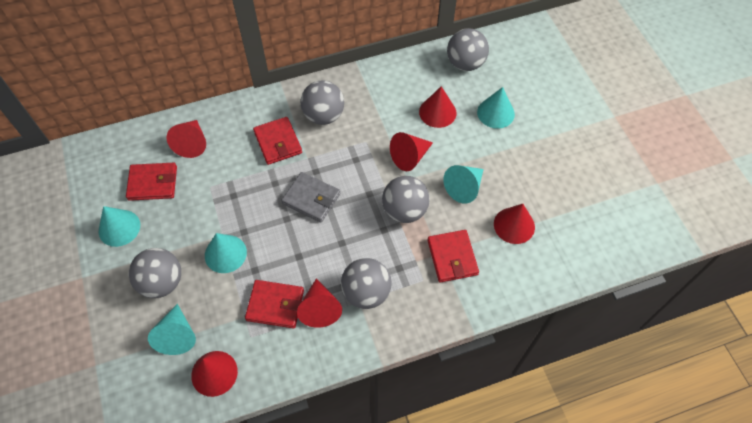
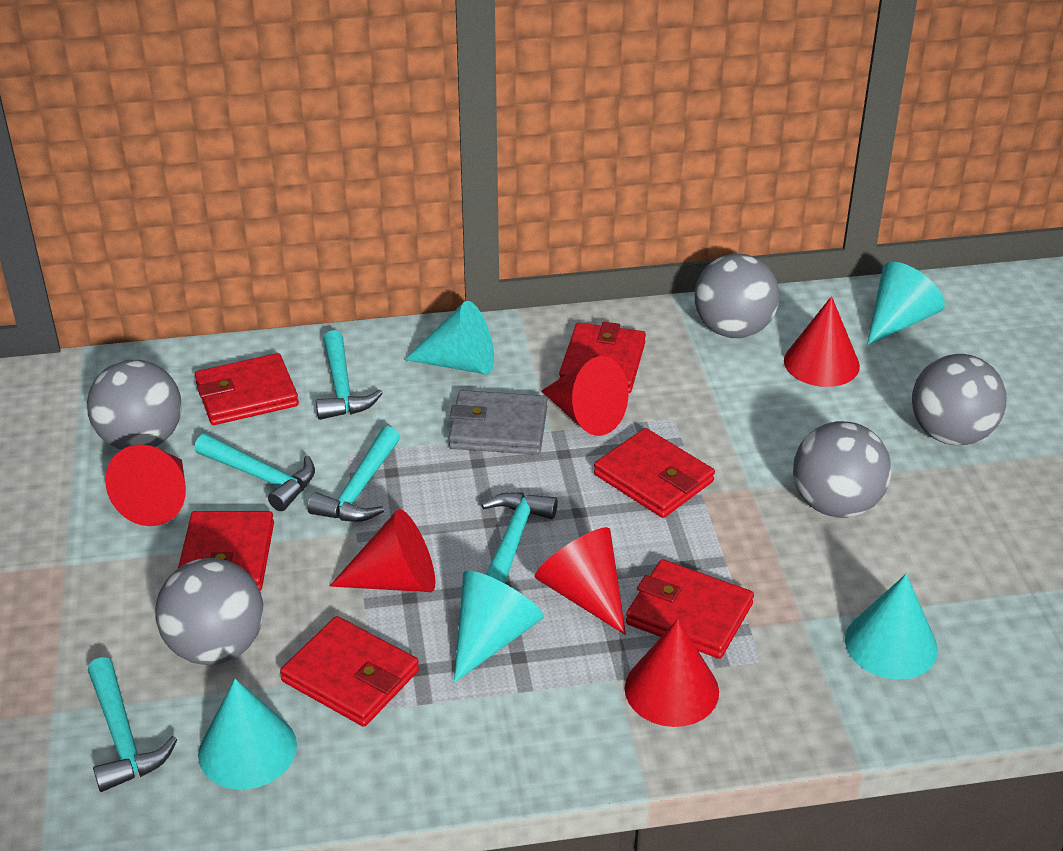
red wallet: [126,163,177,201] [245,280,304,329] [253,117,302,165] [427,230,479,282] = 4 -> [178,511,274,591] [195,353,299,425] [280,616,419,727] [559,322,646,393] [594,428,715,518] [626,559,754,659] = 6
turquoise hammer: none = 0 -> [88,657,177,792] [195,434,315,511] [307,426,400,522] [316,330,383,420] [481,492,558,583] = 5

